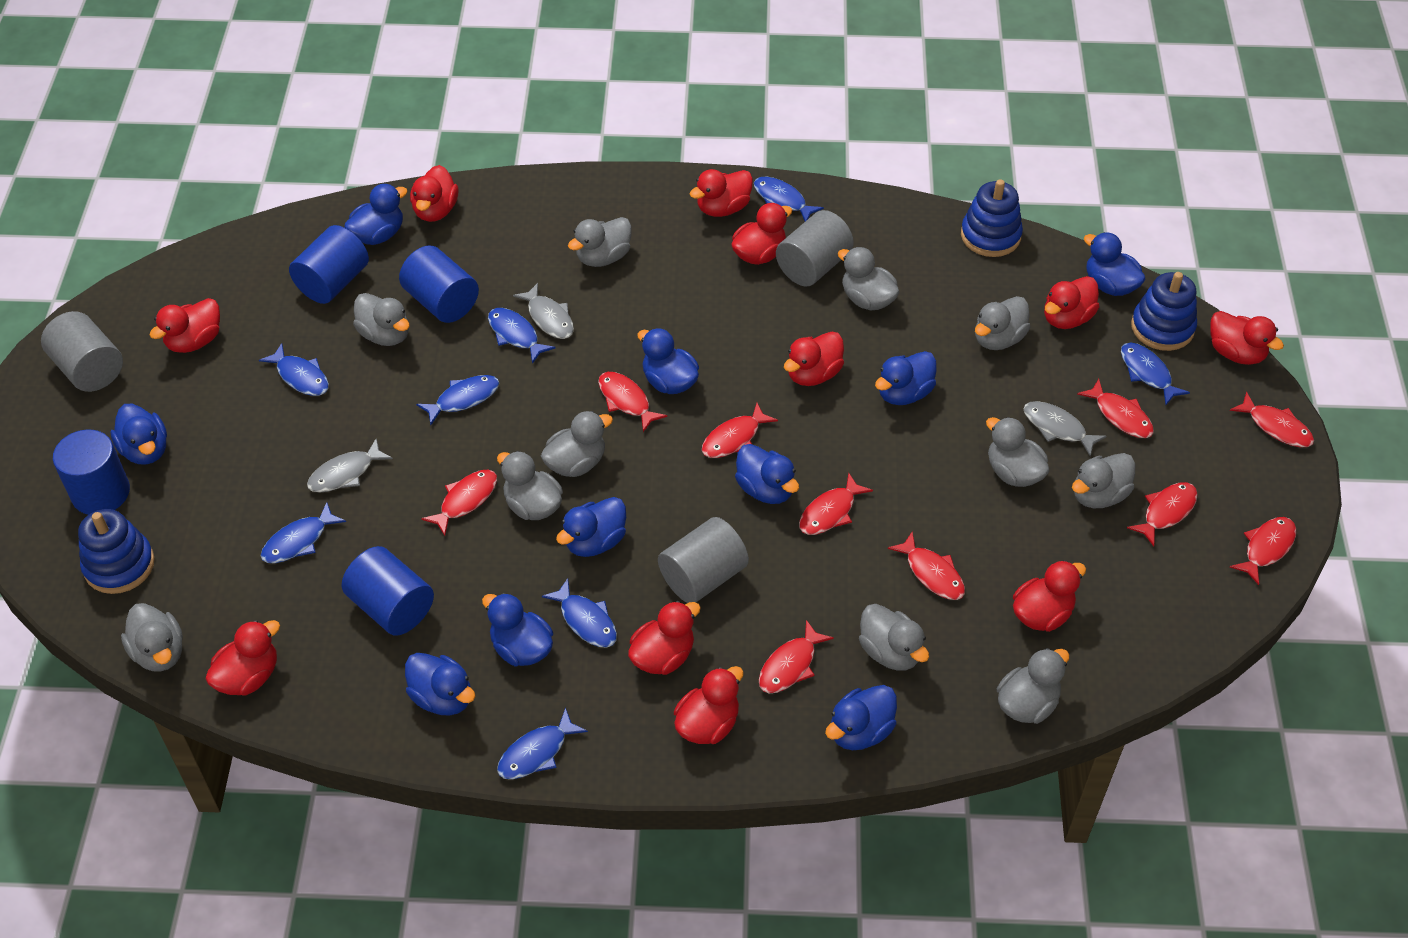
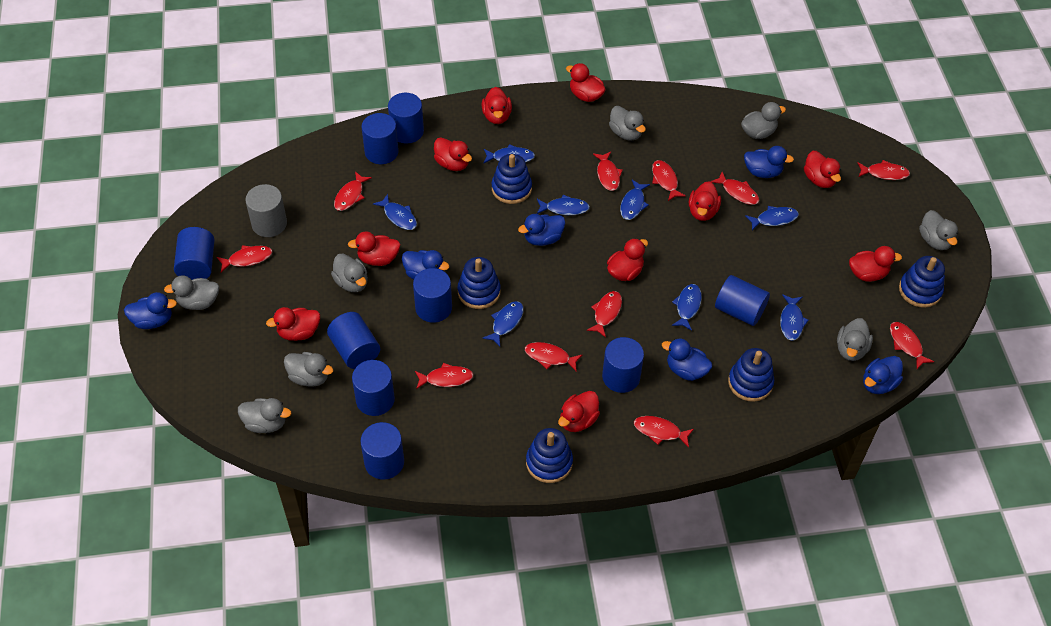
blue cylinder: [53,429,130,515] [289,225,369,304] [342,546,434,636] [399,246,479,323] = 4 -> [174,227,215,280] [327,312,380,369] [352,360,395,416] [360,422,404,480] [361,113,399,164] [388,93,424,144] [413,268,452,323] [602,337,644,393] [715,275,770,326] = 9
blue duck: [111,404,167,465] [344,184,407,245] [405,653,475,716] [482,593,553,666] [556,497,626,557] [637,328,699,394] [735,444,799,504] [825,685,897,750] [875,351,937,405] [1084,232,1146,296] = 10 -> [124,292,177,329] [402,250,449,280] [518,214,565,246] [662,338,712,381] [744,146,794,178] [863,356,903,394] = 6
blue stacking toy: [78,509,155,594] [961,179,1023,257] [1131,272,1197,351] = 3 -> [458,257,500,309] [492,154,532,204] [526,428,573,483] [728,348,774,402] [899,256,945,308] = 5
grey cylinder: [41,311,123,392] [658,517,749,603] [776,210,854,287] = 3 -> [245,184,287,237] = 1
grey duck: [121,603,183,672] [353,293,410,346] [497,451,563,520] [541,411,613,477] [568,217,632,267] [838,247,899,311] [859,604,929,671] [975,296,1030,350] [986,417,1049,487] [997,648,1069,724] [1072,453,1135,508] = 11 -> [164,275,219,310] [238,398,291,433] [284,352,333,387] [331,254,368,292] [609,106,646,140] [741,102,786,139] [837,318,873,361] [919,210,958,250] = 8
grey fish: [307,438,393,493] [513,283,574,339] [1023,401,1106,456] = 3 -> none = 0
red duck: [149,298,220,353] [206,620,280,696] [410,165,458,222] [628,601,701,675] [674,666,744,744] [690,169,753,217] [732,203,792,265] [784,332,844,386] [1013,560,1086,632] [1044,276,1099,329] [1210,311,1284,365] = 11 -> [266,307,320,341] [348,231,400,266] [434,138,472,171] [482,87,512,124] [558,391,600,432] [566,63,606,102] [607,238,648,281] [689,181,721,221] [804,151,841,188] [849,246,902,282] = 10
red fish: [421,470,497,536] [598,372,667,432] [702,403,778,458] [759,620,834,693] [799,473,873,535] [888,531,965,600] [1077,379,1154,438] [1127,482,1198,546] [1230,392,1314,447] [1230,517,1296,585] = 10 -> [217,245,272,272] [334,171,372,211] [415,363,474,389] [525,342,583,372] [587,291,622,338] [593,152,623,191] [634,416,694,447] [652,160,686,201] [711,172,759,205] [857,160,910,180] [890,322,934,369] = 11

